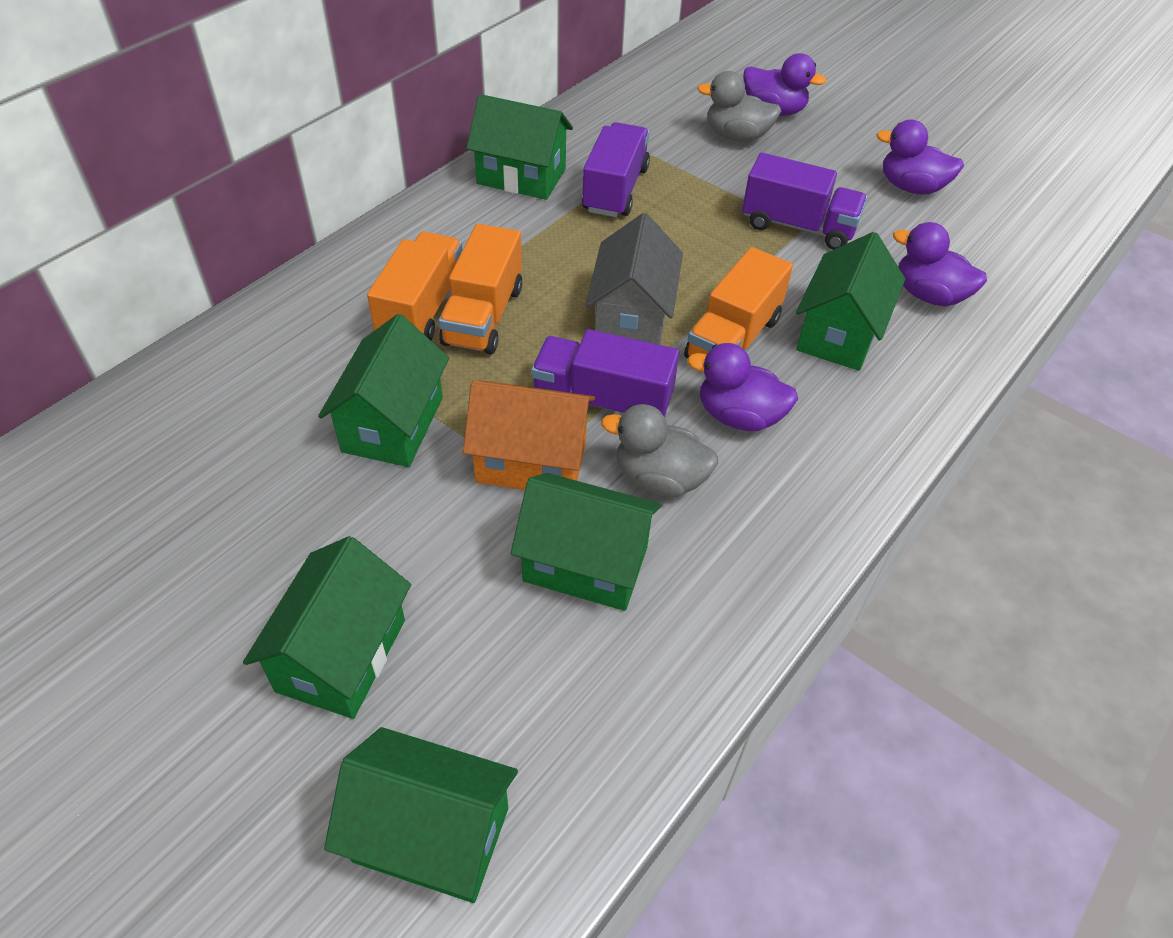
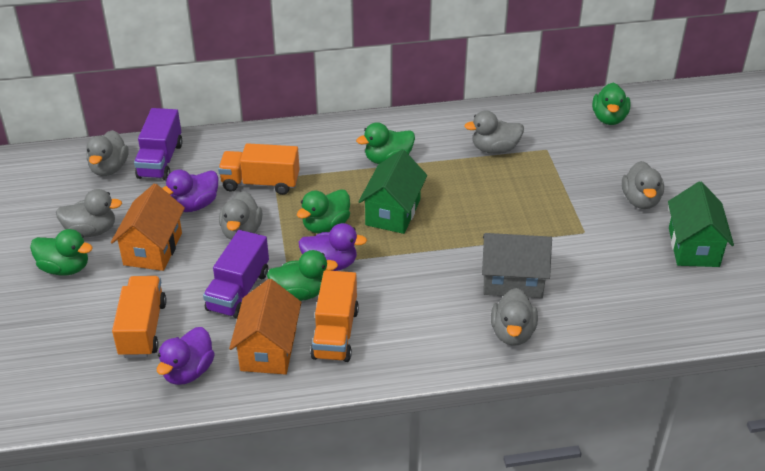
green duck: none = 0 -> [30,229,93,276] [267,250,338,301] [297,189,350,233] [356,122,415,164] [592,83,631,125] = 5
green house: [243,536,411,719] [318,314,449,467] [324,727,518,903] [466,94,573,200] [511,473,661,611] [796,232,905,371] = 6 -> [358,149,427,234] [668,181,734,267] = 2
grey duck: [601,404,718,497] [697,71,781,142] = 2 -> [56,189,122,237] [86,130,129,176] [219,191,263,240] [464,110,524,154] [491,288,538,346] [622,161,664,209] = 6
orange house: [463,380,595,490] = 1 -> [111,184,185,271] [229,279,302,375] = 2
purple duck: [687,343,798,431] [743,53,826,116] [876,120,964,194] [893,222,987,306] = 4 -> [157,327,215,385] [162,170,218,212] [299,223,367,271] = 3
purple truck: [531,329,679,417] [582,122,650,217] [742,153,867,250] = 3 -> [134,108,183,180] [203,230,269,319] = 2

